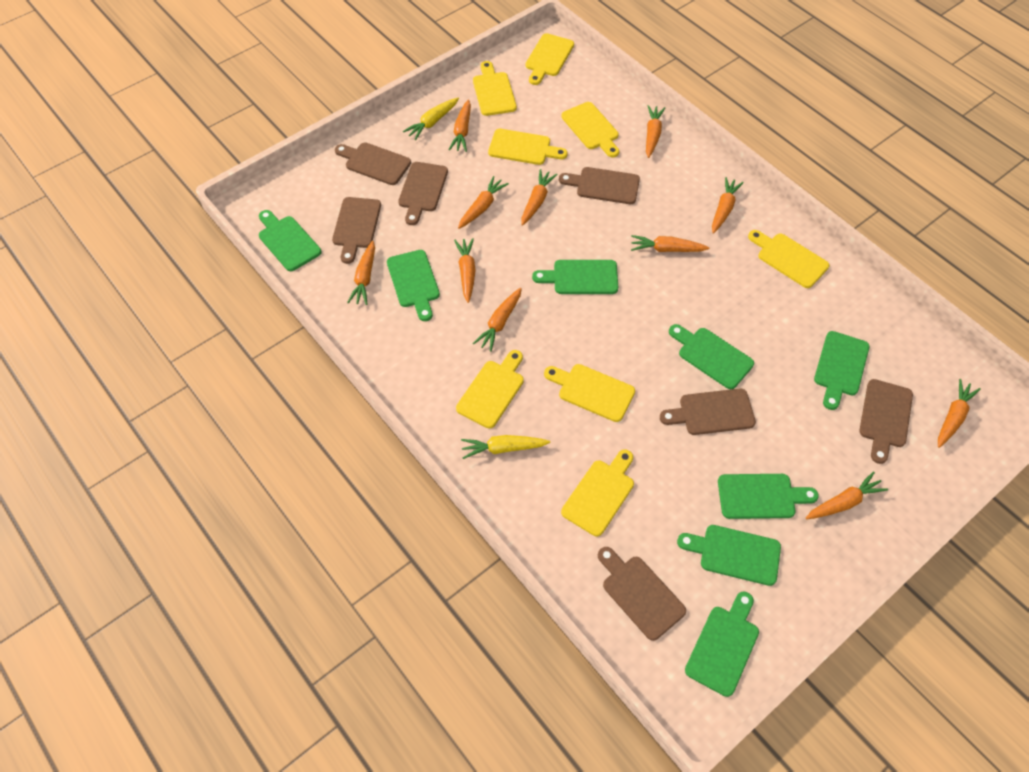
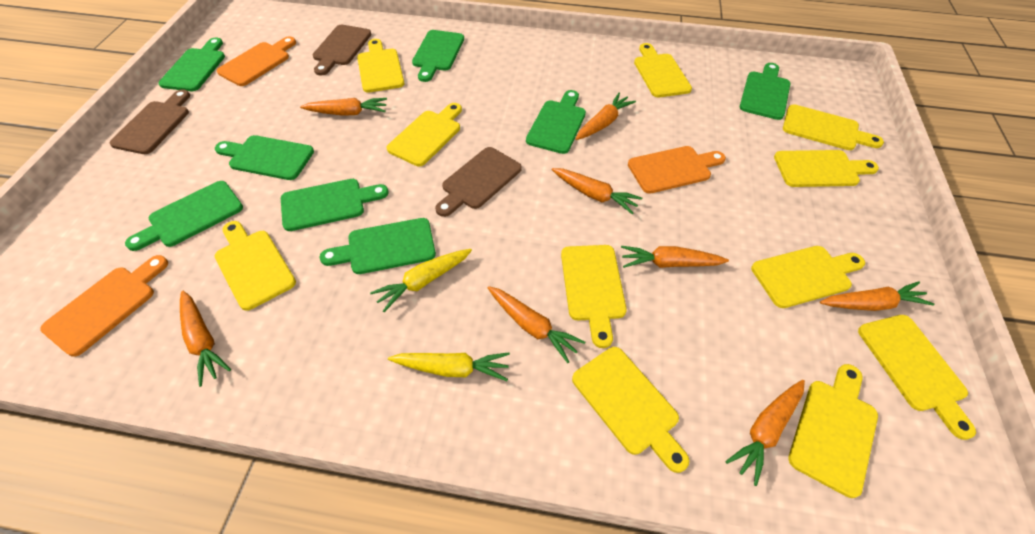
brown cutting board: [332,197,381,264] [335,142,411,185] [398,162,448,225] [559,167,640,204] [598,547,686,641] [660,389,756,435] [859,379,913,464] = 7 -> [109,89,190,154] [313,25,372,76] [435,147,522,217] = 3
orange carrot: [347,241,375,305] [449,100,471,152] [454,238,476,303] [458,176,509,229] [473,288,522,352] [521,169,557,226] [631,235,710,252] [646,105,665,158] [712,177,744,234] [806,471,888,519] [938,379,981,448] = 11 -> [180,291,231,387] [300,98,387,116] [488,286,585,363] [551,168,643,214] [576,93,636,140] [621,246,729,268] [725,380,805,486] [820,281,935,311] = 8
orange cutting board: none = 0 -> [40,255,168,357] [217,37,296,86] [628,146,726,194] = 3
yellow cutting board: [456,350,524,428] [473,61,517,116] [488,129,568,165] [525,33,574,85] [544,364,635,422] [561,102,619,157] [561,450,634,536] [748,230,829,288] = 8 -> [215,221,296,311] [357,39,404,93] [387,103,462,166] [561,245,627,348] [572,347,689,473] [634,43,692,97] [751,246,865,308] [774,150,879,187] [783,105,884,150] [788,364,878,498] [858,315,976,440] = 11

